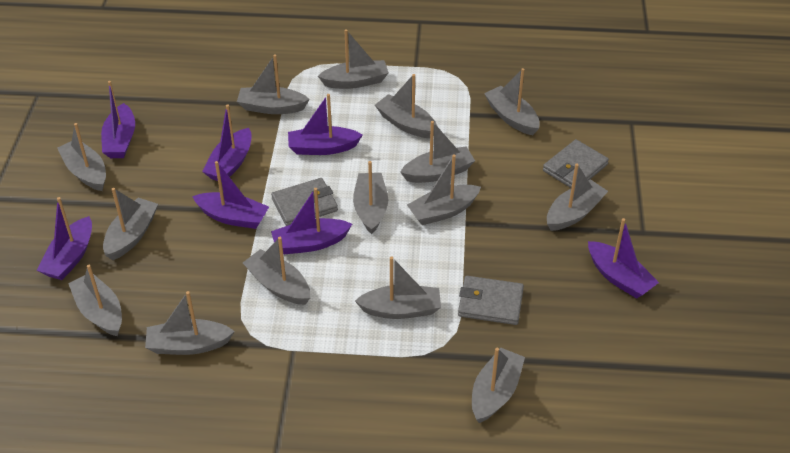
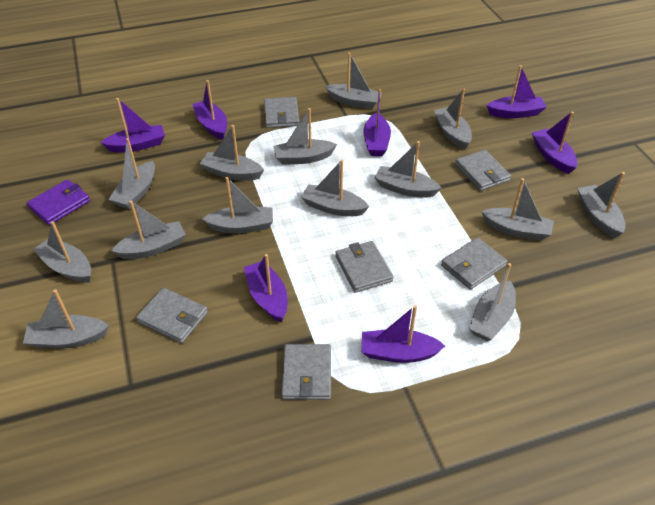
grey boat: [57,123,106,191] [68,265,122,336] [103,188,158,260] [145,291,235,355] [237,54,310,114] [243,237,310,305] [318,29,389,89] [353,161,388,234] [355,256,441,319] [375,74,437,138] [400,121,475,183] [407,155,481,225] [472,348,525,423] [484,68,540,135] [547,164,608,231] = 15 -> [23,289,109,348] [33,221,91,282] [109,138,155,209] [111,201,186,259] [200,125,264,180] [202,177,273,233] [273,108,337,165] [301,160,369,216] [325,53,382,109] [375,141,441,198] [434,89,472,150] [469,263,516,341] [481,178,554,240] [578,172,625,238] = 14
grey wallet: [271,178,338,226] [458,276,524,325] [543,139,609,188] = 3 -> [136,287,208,343] [264,97,299,128] [281,344,331,400] [335,241,393,293] [441,238,507,290] [455,150,511,191] = 6
purple wallet: none = 0 -> [27,179,90,225] = 1

